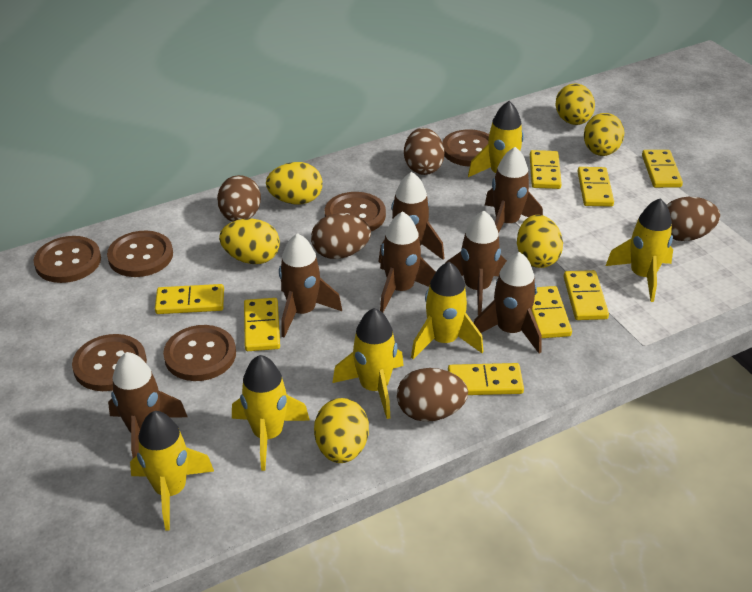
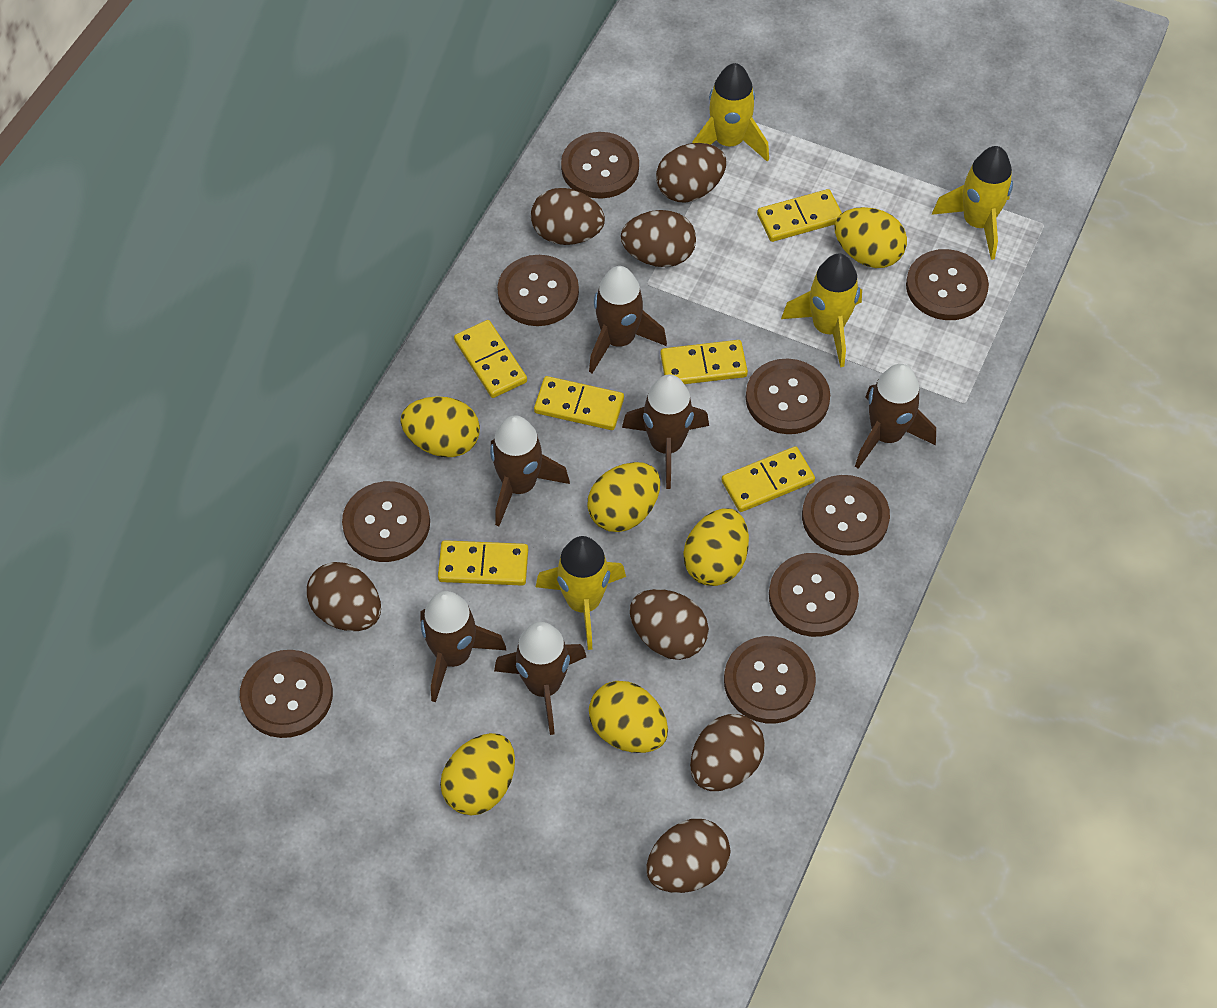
brown button: [34,236,101,283] [72,334,147,391] [107,231,173,277] [163,325,236,381] [325,192,386,231] [442,129,489,167] = 6 -> [240,650,333,738] [342,481,430,562] [497,255,579,326] [561,132,639,199] [724,636,816,723] [746,359,830,434] [769,553,859,637] [802,475,890,556] [906,249,989,320] = 9
brown egg: [217,175,261,222] [311,214,371,259] [397,368,468,422] [404,128,445,175] [667,197,720,241] = 5 -> [307,562,381,631] [531,188,605,245] [621,210,696,267] [630,589,709,660] [646,819,730,893] [656,143,726,203] [690,714,765,791] = 7
brown rocket: [108,352,187,458] [279,233,342,337] [378,172,444,263] [380,211,436,313] [446,211,507,315] [474,252,542,353] [485,147,543,233] = 7 -> [420,591,506,702] [490,415,570,526] [494,622,586,735] [589,266,667,373] [622,374,709,489] [855,364,936,469] = 6
yellow domino: [155,284,224,314] [244,298,280,351] [448,363,524,395] [530,150,562,189] [531,286,572,338] [563,270,609,320] [577,167,614,207] [642,150,683,188] = 8 -> [438,540,528,586] [454,320,527,398] [534,376,624,430] [660,340,748,384] [722,446,815,512] [757,189,842,242] = 6
yellow rocket: [130,411,214,531] [232,355,310,471] [332,308,404,419] [411,262,483,359] [468,101,524,177] [606,198,673,302] = 6 -> [536,536,626,650] [692,63,769,162] [781,253,862,367] [932,146,1013,260] = 4

